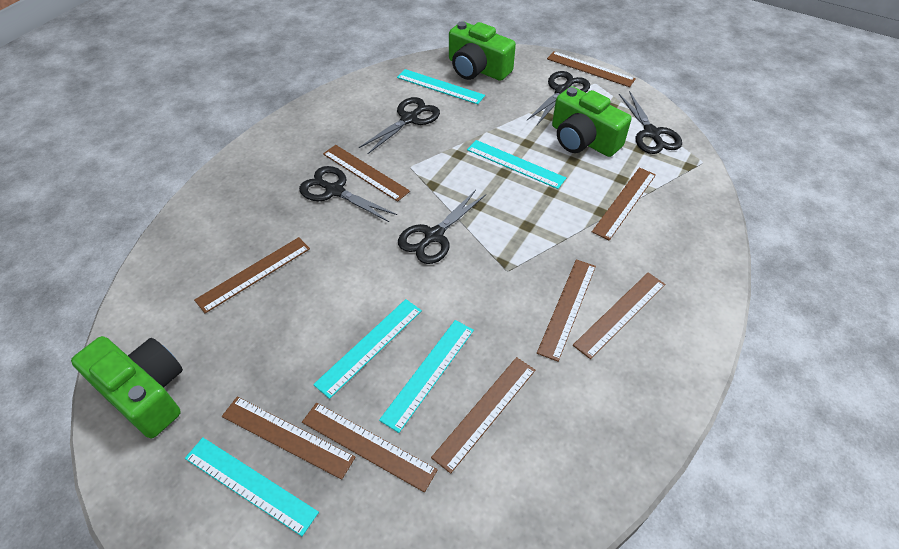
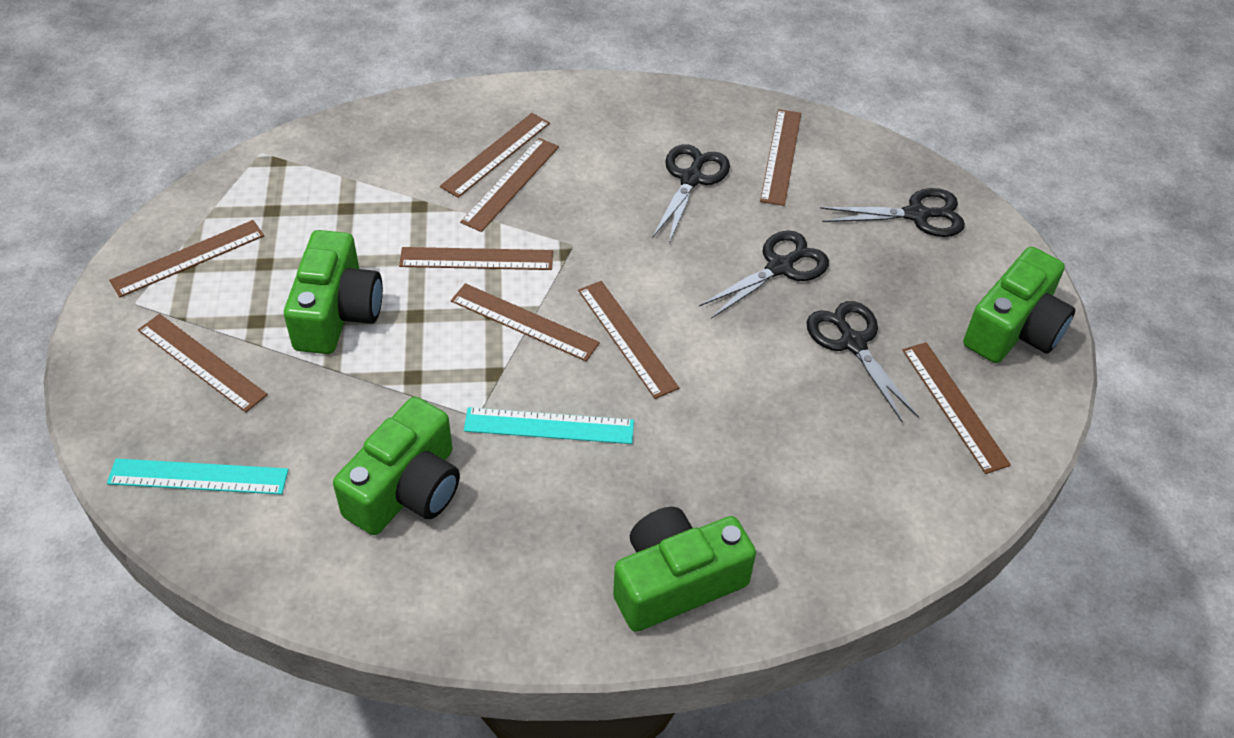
black scissors: [299,166,397,222] [359,97,440,154] [398,190,486,264] [527,71,590,125] [619,91,682,154] = 5 -> [652,144,730,243] [699,231,829,319] [807,301,919,423] [820,188,965,237] = 4
green camera: [71,336,183,438] [449,21,516,81] [552,86,631,157] = 3 -> [284,230,383,354] [333,397,460,535] [613,507,756,632] [963,247,1075,363] = 4
turquoise ruler: [185,438,319,536] [313,299,422,399] [379,320,474,433] [397,69,485,104] [467,140,566,189] = 5 -> [107,458,288,495] [464,407,634,444] = 2

